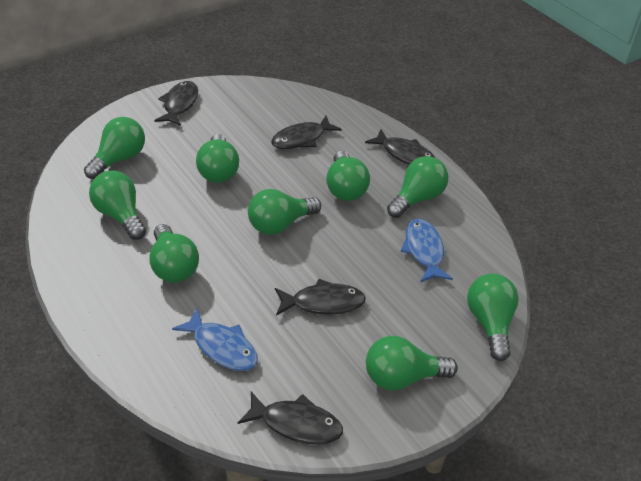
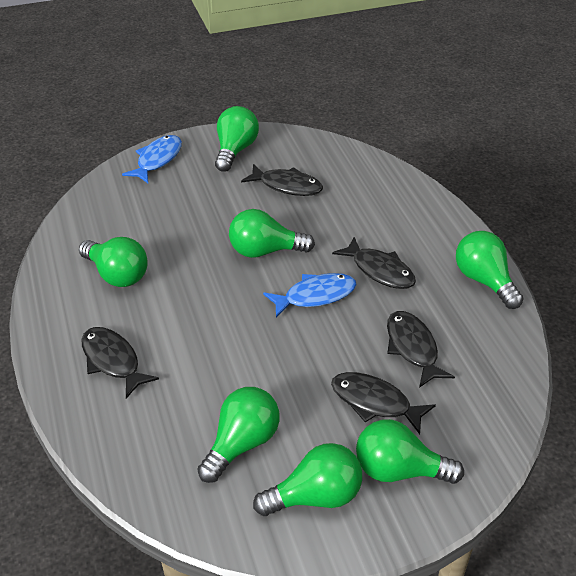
green light bulb: [84,117,145,179] [89,170,146,240] [149,224,199,283] [196,134,239,183] [248,189,321,235] [326,151,370,201] [366,336,458,391] [387,156,448,218] [467,274,519,361] = 9 -> [79,237,148,287] [197,387,280,483] [215,106,259,172] [229,209,315,258] [253,443,362,516] [356,419,464,484] [456,231,524,309] = 7

